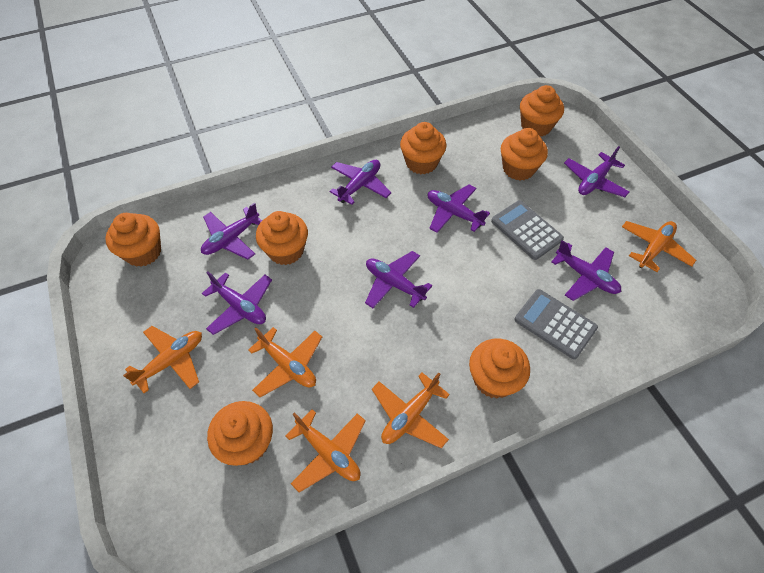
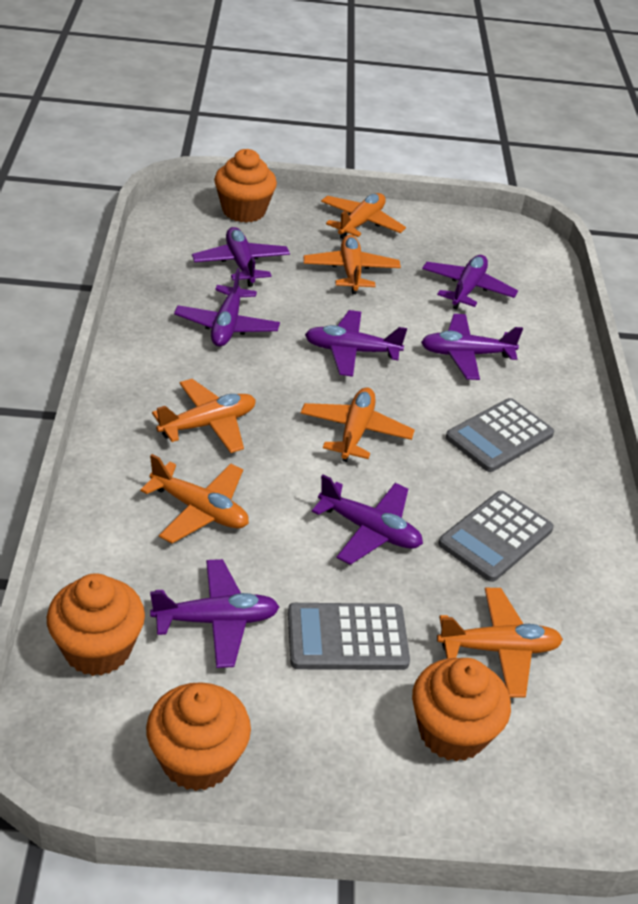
grey calculator: [491,200,564,260] [515,289,598,359] = 2 -> [288,603,410,670] [438,491,554,582] [446,398,554,472] = 3
orange cupcake: [105,213,161,267] [207,401,273,466] [256,211,308,265] [400,122,446,174] [469,338,530,399] [501,128,548,180] [520,85,564,137] = 7 -> [47,573,145,676] [146,682,251,791] [214,149,277,223] [412,658,511,762] = 4
orange plane: [123,326,202,393] [248,327,322,397] [285,409,366,493] [372,373,450,449] [622,221,696,272] = 5 -> [140,454,249,543] [152,379,256,453] [301,387,415,462] [303,235,401,294] [321,193,406,239] [437,588,563,698] = 6

